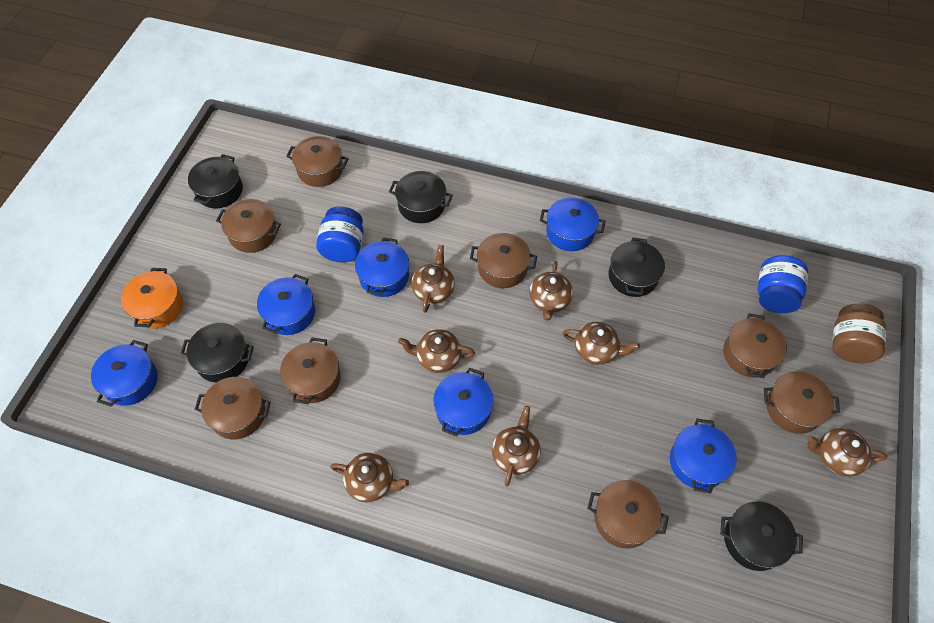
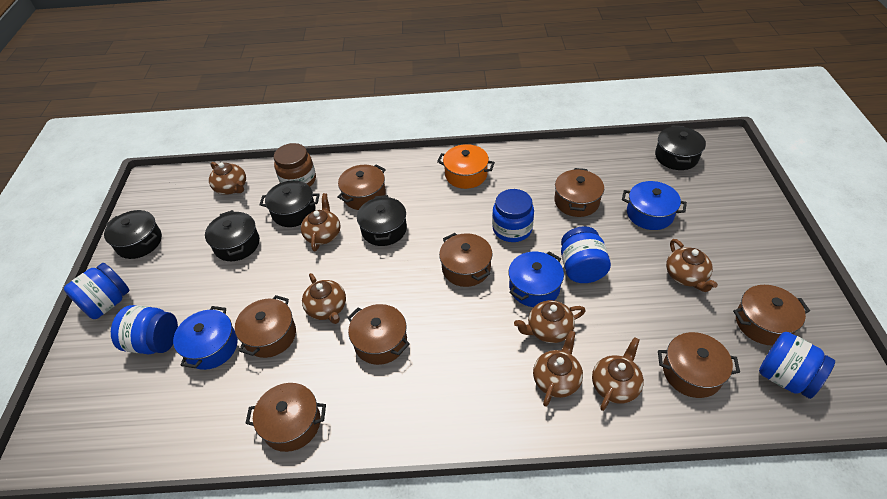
blue jar: [316,206,363,262] [757,255,808,313] = 2 -> [64,263,130,319] [111,305,178,354] [492,189,534,242] [561,226,611,283] [759,332,835,399] = 5
blue pot: [91,340,158,407] [257,274,315,335] [355,237,409,297] [433,368,493,437] [540,198,605,251] [670,418,737,494] = 6 -> [173,306,238,370] [508,251,564,307] [622,181,687,230] = 3

